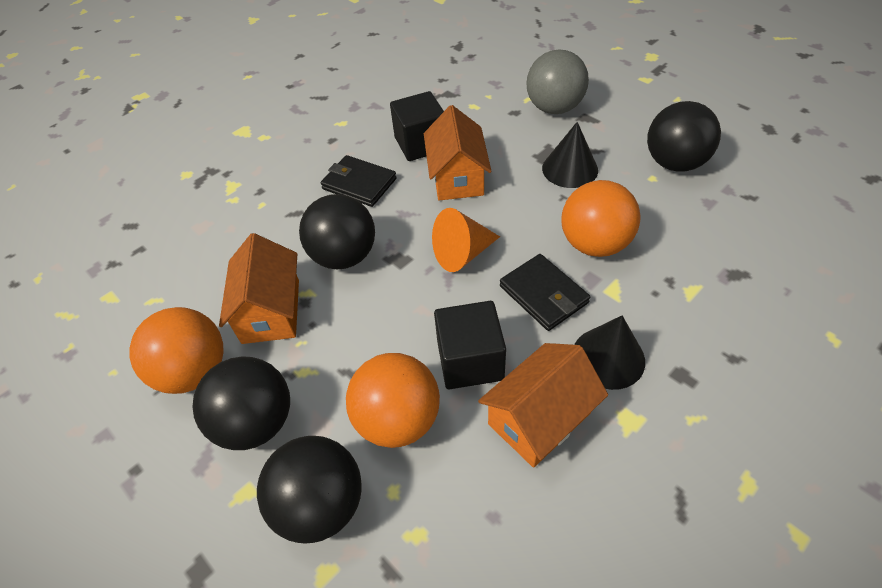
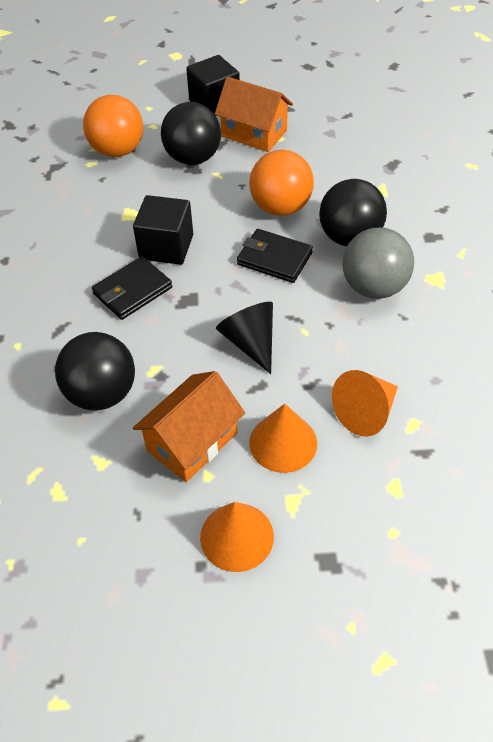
black ball: [192,356,290,450] [257,436,362,544] [299,194,375,269] [647,101,721,172] = 4 -> [55,332,135,410] [161,102,221,165] [319,179,387,247] = 3
black cone: [542,122,598,188] [574,315,645,390] = 2 -> [216,302,273,374] = 1
orange ball: [130,307,224,394] [346,353,440,448] [561,180,640,257] = 3 -> [83,95,143,157] [249,150,314,216] = 2
orange cone: [432,208,500,272] = 1 -> [200,502,274,572] [249,404,317,473] [332,370,398,437] = 3
orange house: [219,233,299,344] [424,105,492,201] [478,343,608,468] = 3 -> [133,371,245,482] [215,77,293,152] = 2

